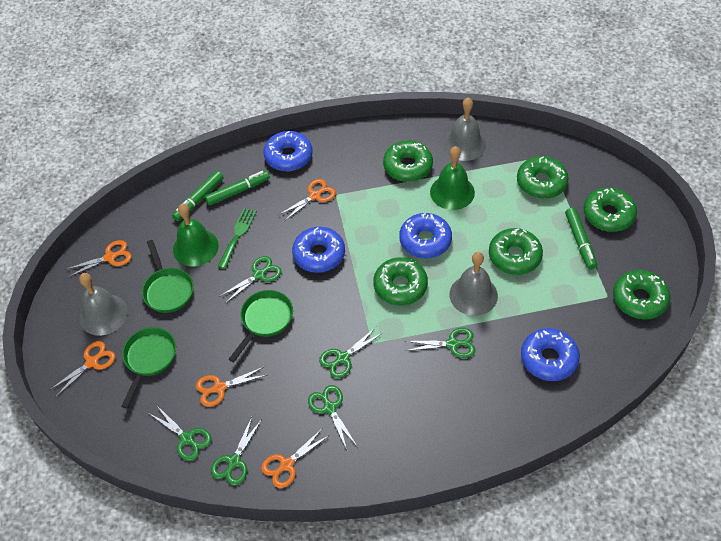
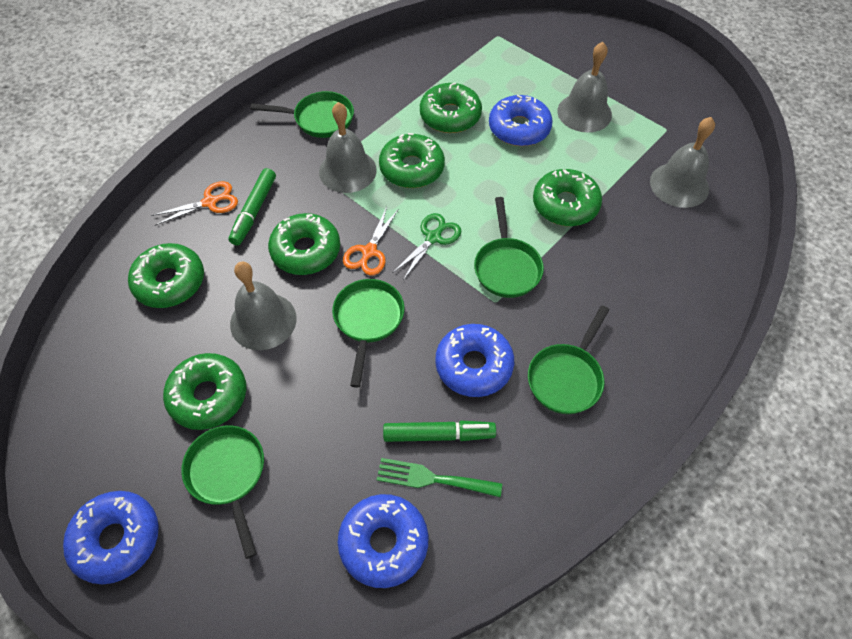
green bell: [173,204,219,267] [430,146,475,210] = 2 -> none = 0
green marker: [172,171,224,221] [205,170,270,206] [565,208,597,270] = 3 -> [229,168,276,246] [383,420,496,442] = 2
green pan: [121,327,176,409] [142,240,194,313] [228,290,293,362] = 3 -> [181,426,264,559] [250,91,354,138] [332,279,404,388] [474,197,544,298] [528,306,609,414] = 5
green scissors: [150,405,211,461] [211,417,262,485] [219,256,281,303] [308,385,357,450] [319,327,383,378] [405,328,476,358] = 6 -> [394,213,461,280] = 1
grey bell: [79,273,128,336] [443,97,486,161] [450,252,498,316] = 3 -> [230,261,297,350] [319,102,377,193] [557,42,612,132] [650,117,715,208] = 4
orange scissors: [49,341,115,397] [67,240,132,277] [196,366,267,407] [261,429,330,488] [279,179,336,221] = 5 -> [151,181,238,226] [343,207,399,275] = 2

